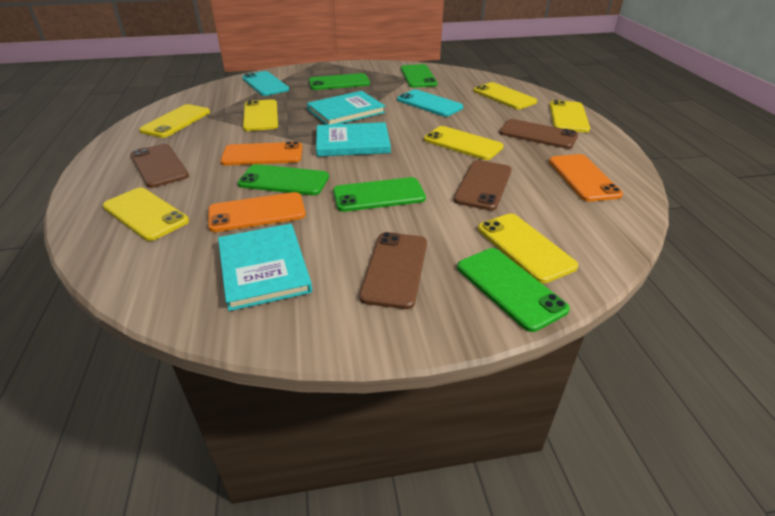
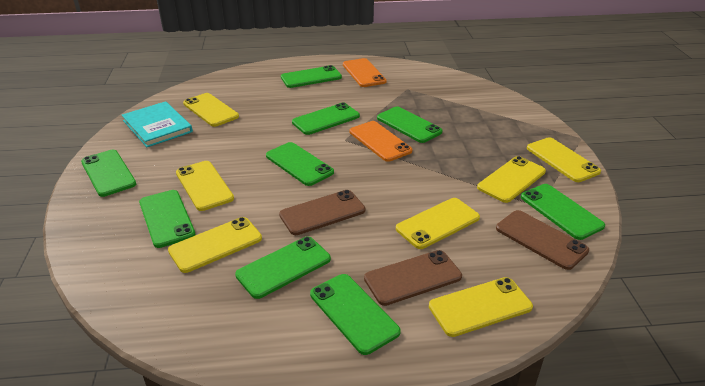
brown phone: [130,144,189,188] [359,232,427,309] [453,160,512,211] [499,119,578,149] = 4 -> [279,190,365,235] [364,250,462,306] [496,210,589,270] = 3
green phone: [238,164,329,195] [309,73,370,90] [333,177,426,212] [401,64,437,88] [457,248,570,332] = 5 -> [81,150,136,197] [139,190,196,248] [235,237,331,299] [266,142,334,186] [281,65,342,88] [292,103,360,135] [310,274,401,355] [377,107,443,143] [521,184,605,240] = 9
orange phone: [208,192,306,232] [220,141,302,165] [549,154,623,202] = 3 -> [343,58,387,87] [349,121,412,162] = 2
turquoise book: [218,224,312,311] [307,91,385,125] [316,122,391,157] = 3 -> [122,101,193,147] = 1
turquoise phone: [242,71,289,96] [397,90,463,117] = 2 -> none = 0

